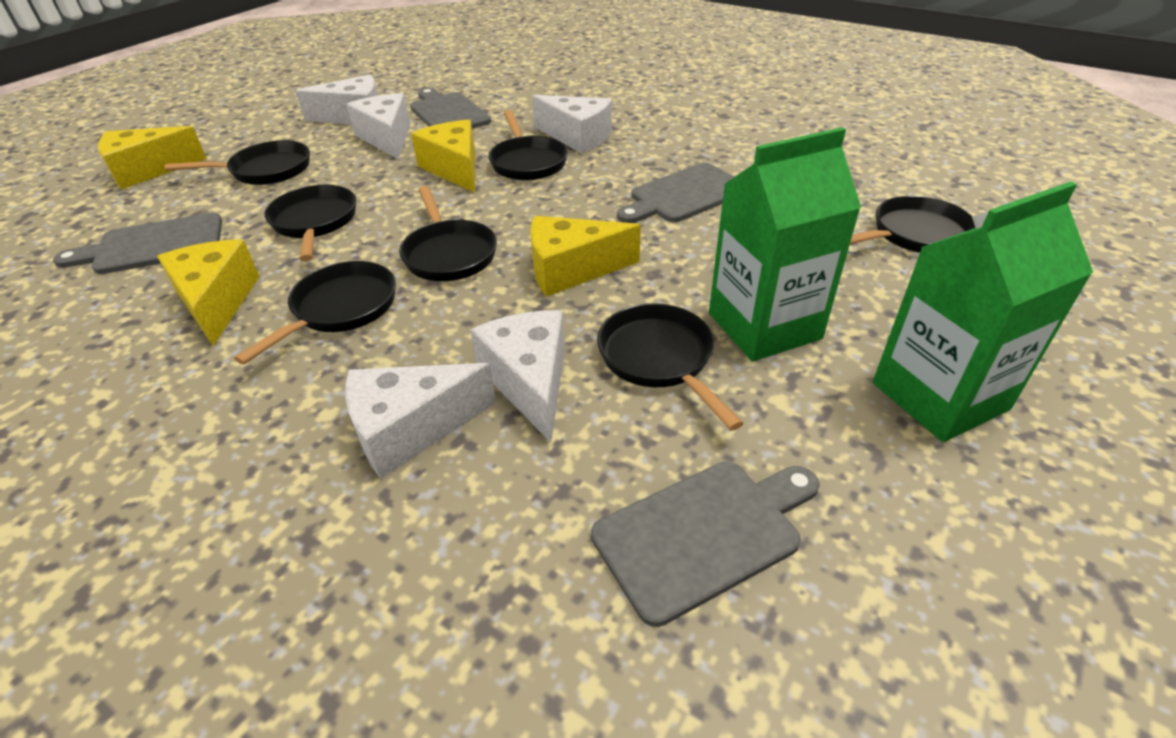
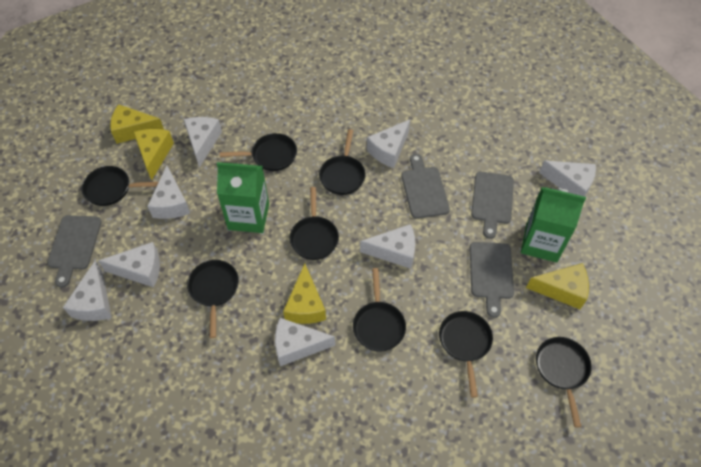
black pan: [165,140,310,185] [234,261,396,365] [264,185,356,261] [399,186,497,281] [488,110,568,181] [597,303,744,430] [850,196,975,253] = 7 -> [81,166,158,206] [187,260,239,338] [220,133,297,171] [290,187,339,260] [319,129,366,195] [353,268,406,352] [439,311,493,398] [536,337,592,428] = 8
white cheese: [296,74,378,124] [346,93,410,159] [346,363,496,479] [470,310,565,442] [532,95,612,153] = 5 -> [63,260,112,321] [98,242,160,287] [147,166,190,219] [184,117,222,168] [275,318,335,366] [360,224,415,269] [367,120,410,168] [539,161,596,197] = 8

